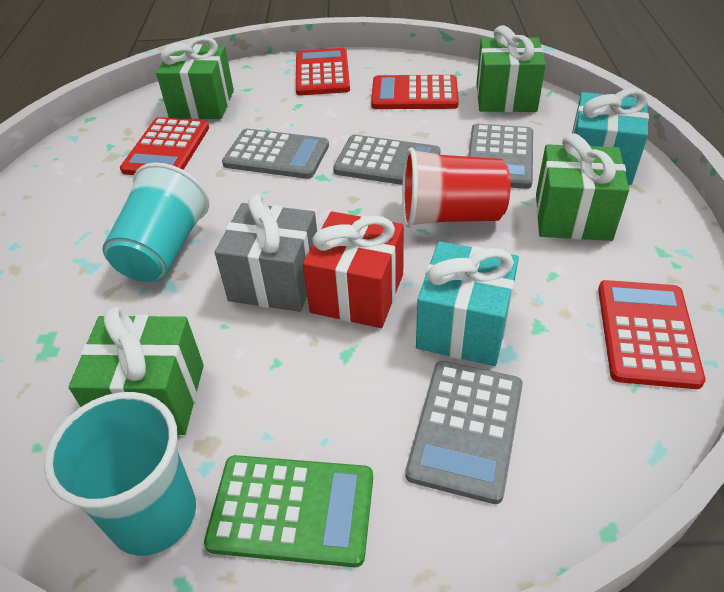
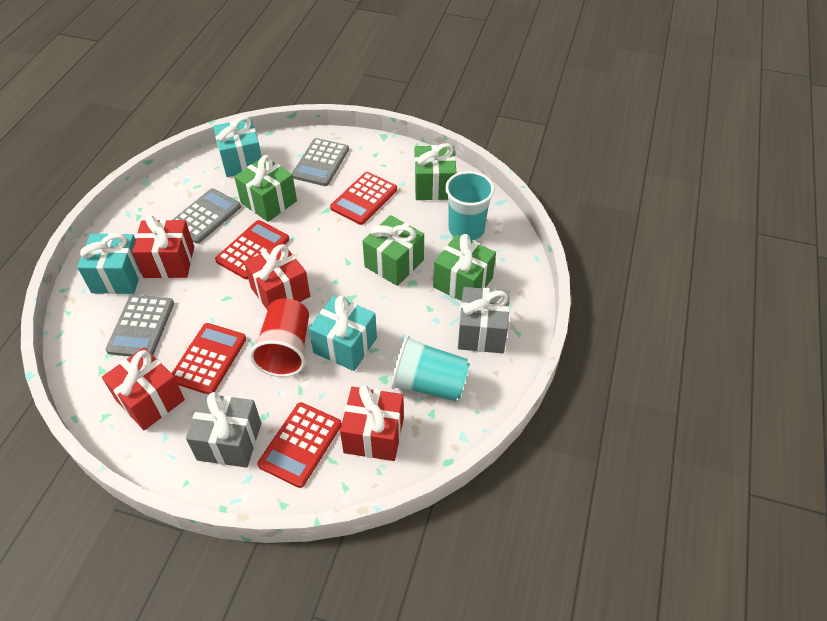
green calculator: [204,455,373,567] = 1 -> none = 0
grey calculator: [222,129,329,179] [333,135,441,185] [405,361,523,504] [468,124,533,189] = 4 -> [106,295,174,357] [173,188,241,244] [292,138,349,186] = 3
grey gift: [215,195,317,312] = 1 -> [186,392,261,468] [458,287,510,354] = 2
red gift: [303,211,404,328] = 1 -> [102,347,185,430] [132,215,194,278] [244,243,310,310] [340,385,404,461] = 4
turquoise gift: [416,241,519,366] [572,88,649,185] = 2 -> [77,233,141,294] [213,117,262,177] [309,295,377,371] = 3

